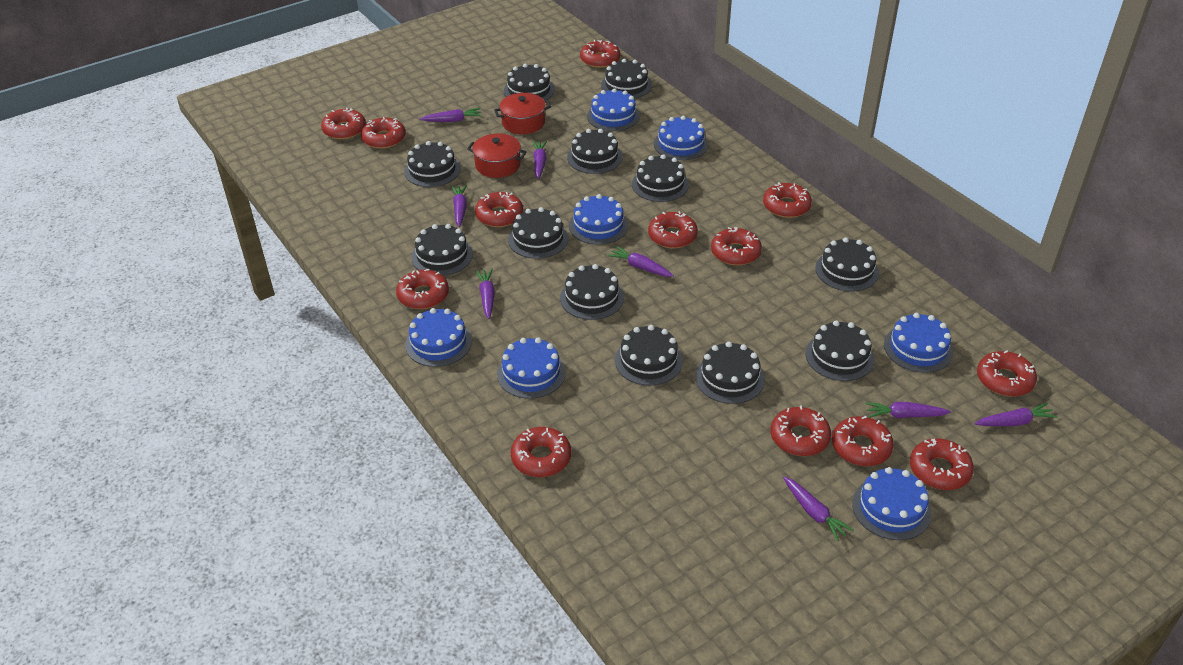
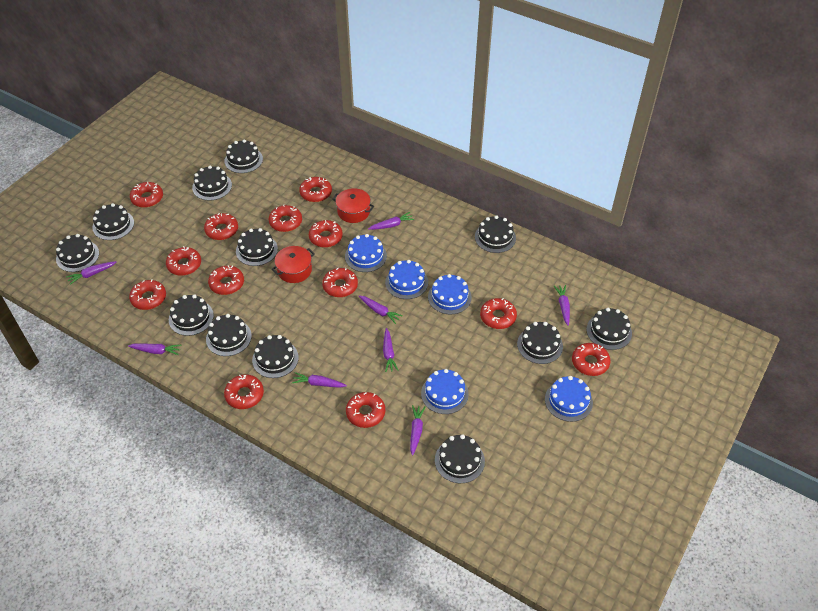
blue cake: [405,308,472,367] [497,337,566,399] [569,194,628,245] [587,88,640,131] [654,116,708,160] [852,467,931,540] [884,313,953,373] = 7 -> [345,234,387,272] [385,260,428,299] [421,369,469,414] [428,274,472,314] [545,376,593,422] = 5

